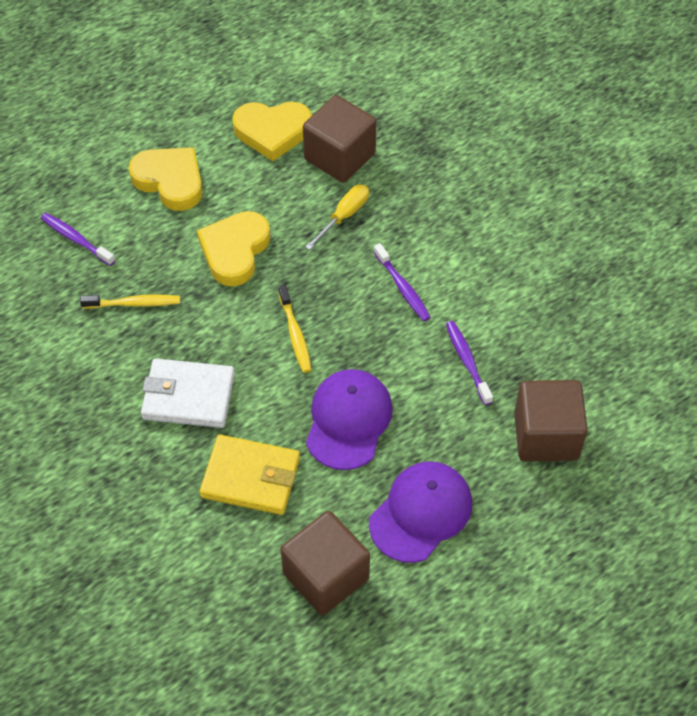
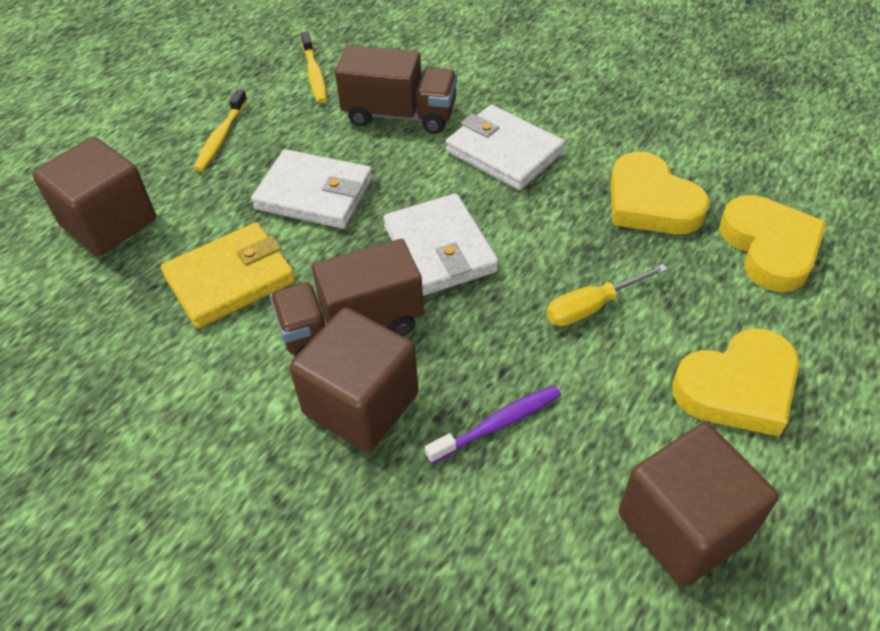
brown truck: none = 0 -> [270,239,424,357] [335,45,457,134] = 2
purple cap: [306,369,393,470] [369,461,472,563] = 2 -> none = 0
purple toothbrush: [41,213,115,266] [374,243,431,321] [446,321,493,405] = 3 -> [425,385,561,464] = 1
white wallet: [141,358,235,428] = 1 -> [251,149,373,229] [383,193,499,296] [446,105,565,190] = 3

